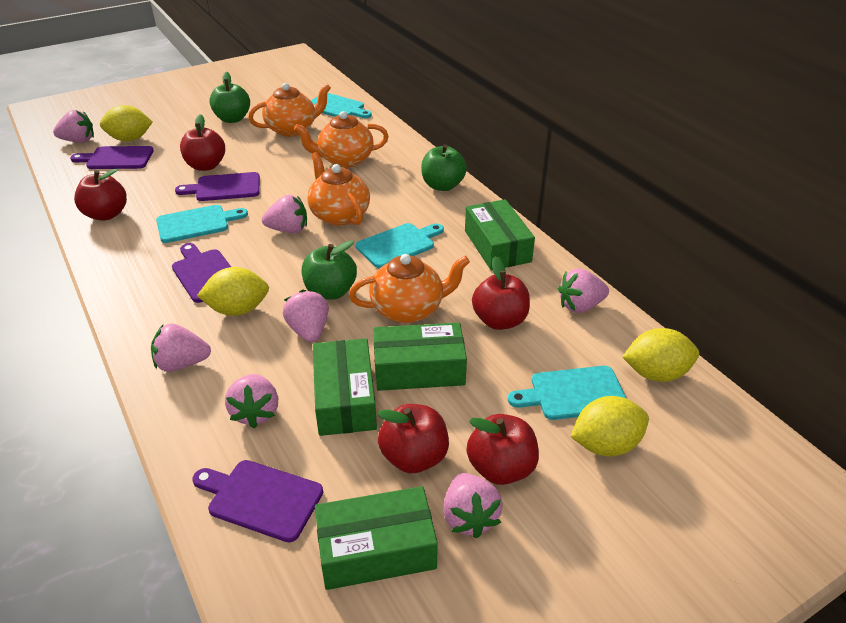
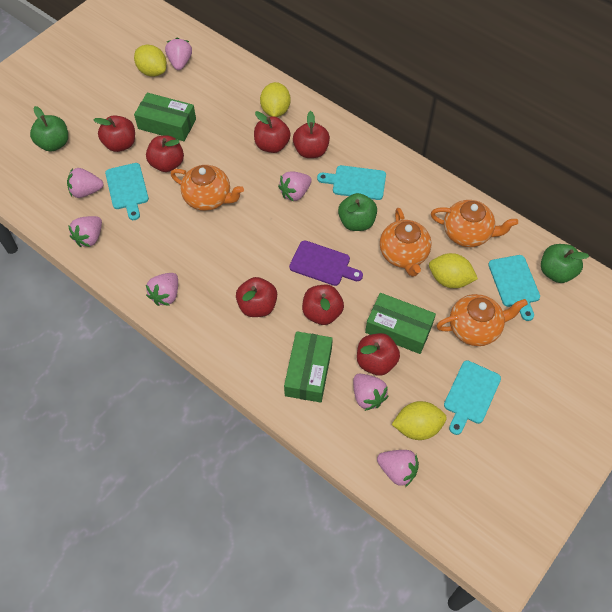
green box: [313,338,377,436] [315,486,438,590] [374,323,467,391] [465,199,535,270] = 4 -> [134,93,196,141] [284,331,333,403] [365,293,436,354] = 3
purple cutting board: [70,146,154,169] [172,243,231,303] [175,172,260,201] [192,460,323,542] = 4 -> [289,240,363,286] = 1
red apple: [74,169,127,220] [180,114,225,171] [377,404,449,473] [467,414,539,485] [472,256,530,330] = 5 -> [93,115,135,152] [146,135,184,172] [236,277,277,317] [254,111,291,153] [293,111,330,158] [302,285,344,325] [357,333,400,376] = 7

